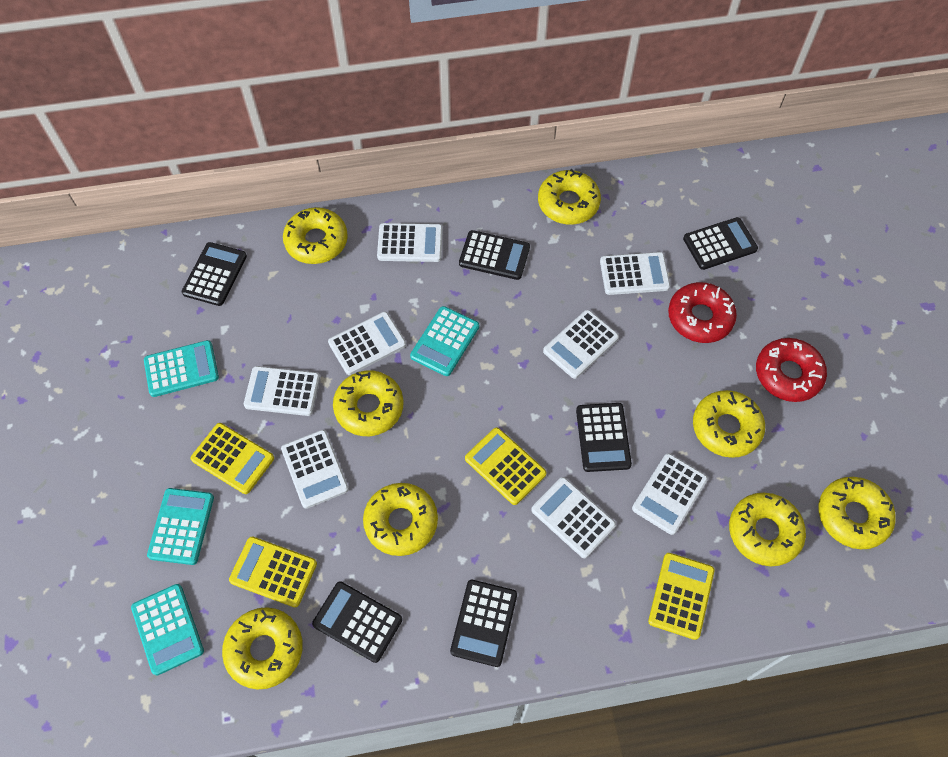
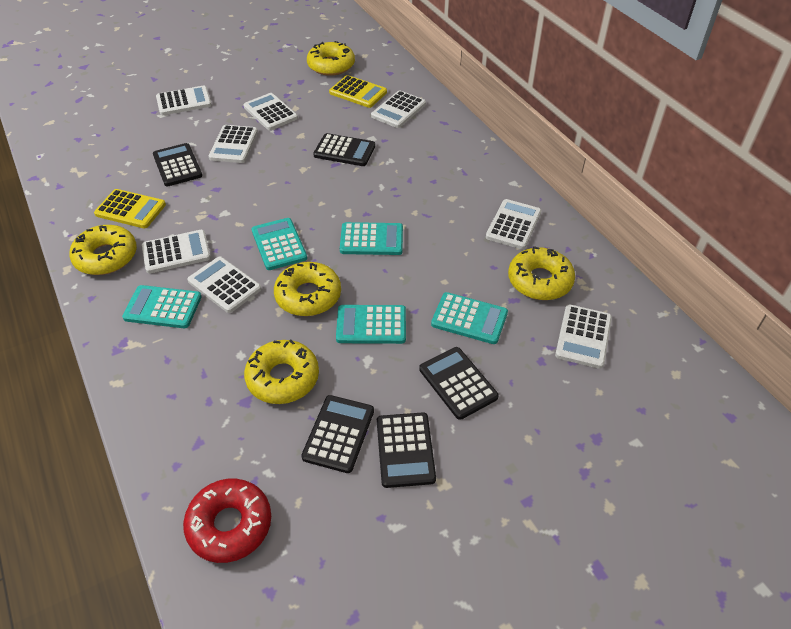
black calculator: [182,242,247,306] [312,581,402,663] [450,580,517,667] [459,230,530,280] [576,403,632,472] [683,217,758,270] = 6 -> [153,143,202,186] [301,395,374,473] [313,133,375,166] [377,412,436,488] [419,347,499,420] = 5
red donut: [668,282,737,343] [756,338,827,402] = 2 -> [183,479,271,563] = 1
turquoise calculator: [131,584,204,676] [144,340,219,397] [147,488,214,565] [410,306,479,376] = 4 -> [122,285,202,328] [252,218,307,270] [336,305,406,344] [340,222,403,255] [431,292,508,344] = 5
yellow calculator: [190,423,274,494] [229,537,317,607] [465,427,547,505] [648,553,715,640] = 4 -> [94,189,166,228] [329,75,387,108] = 2
yellow donut: [222,607,303,690] [283,207,348,264] [333,371,404,436] [363,483,438,556] [538,169,601,225] [693,390,765,458] [729,493,806,566] [819,477,896,549] = 8 -> [69,225,137,275] [244,340,319,404] [274,262,341,316] [307,41,355,76] [508,246,575,300] = 5

